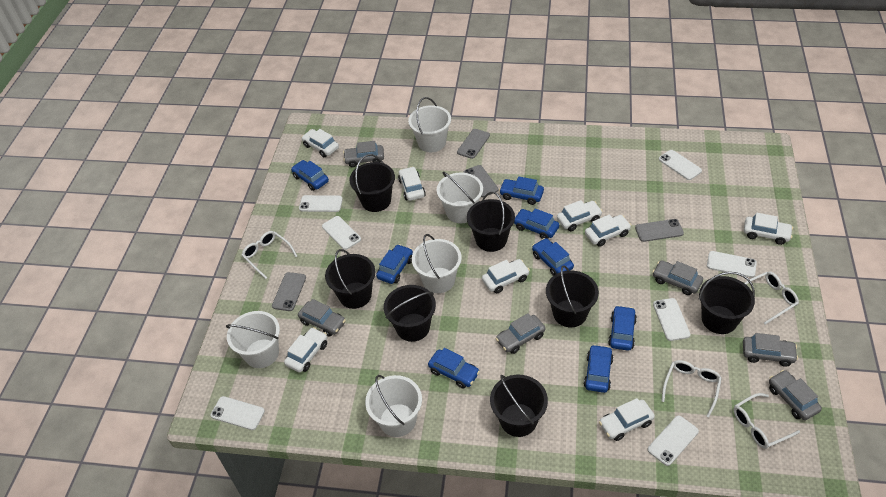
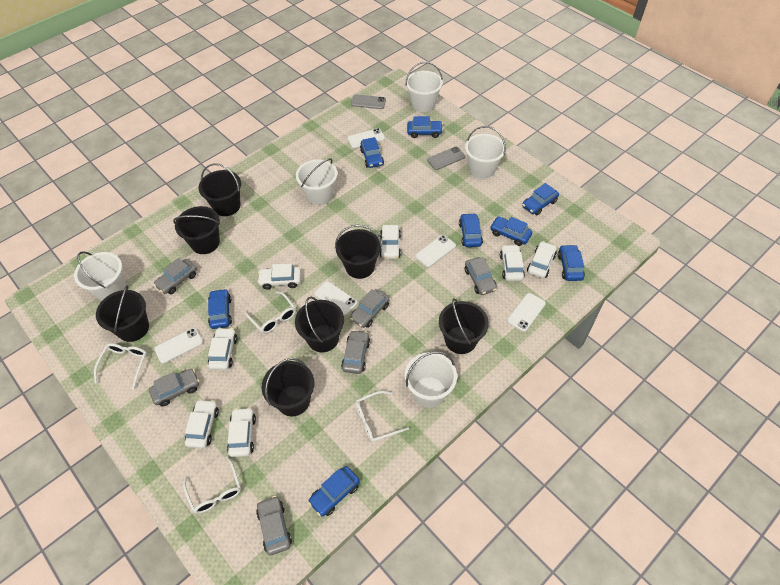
grey phone: [272,272,306,311] [457,129,490,159] [464,165,498,197] [635,219,684,242] = 4 -> [351,94,386,109] [427,147,465,170] = 2
white car: [284,327,327,373] [301,129,339,157] [398,166,426,201] [482,259,530,293] [557,200,603,231] [585,215,631,247] [599,398,655,441] [744,213,793,245] = 8 -> [185,399,219,448] [208,328,237,370] [227,407,256,457] [257,263,301,290] [380,225,401,259] [500,245,525,281] [527,241,557,278] = 7
white phone: [210,396,265,430] [299,195,343,212] [322,216,361,250] [648,415,699,466] [653,298,691,341] [659,150,702,180] [707,251,757,278] = 7 -> [154,328,203,364] [314,281,357,316] [348,128,385,149] [415,235,456,267] [507,293,546,332] = 5

